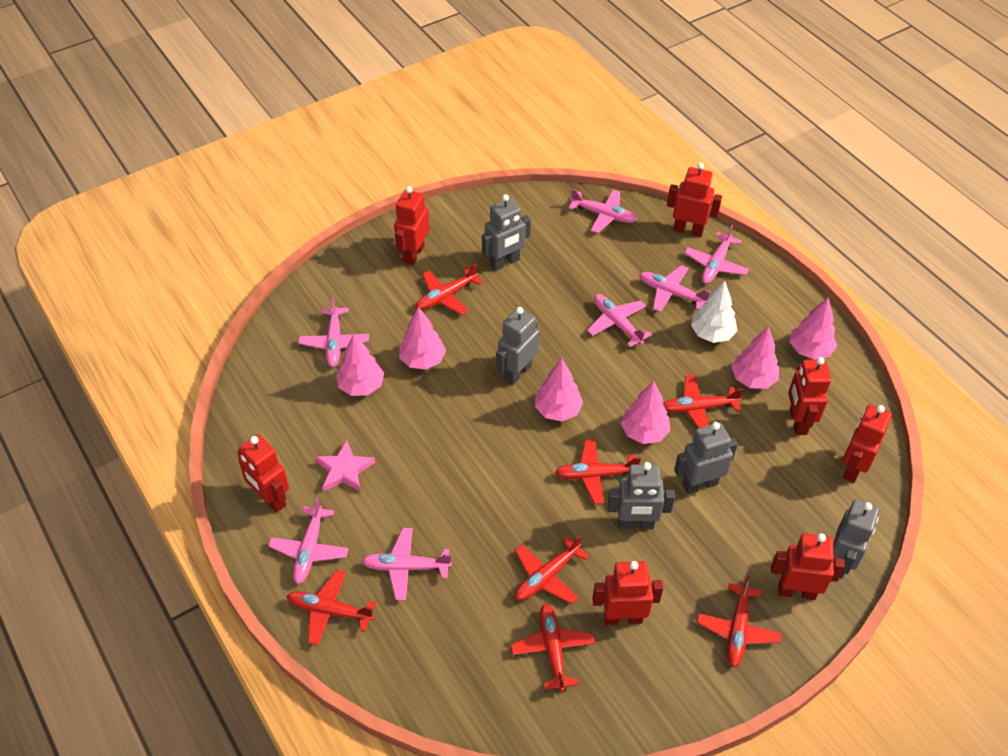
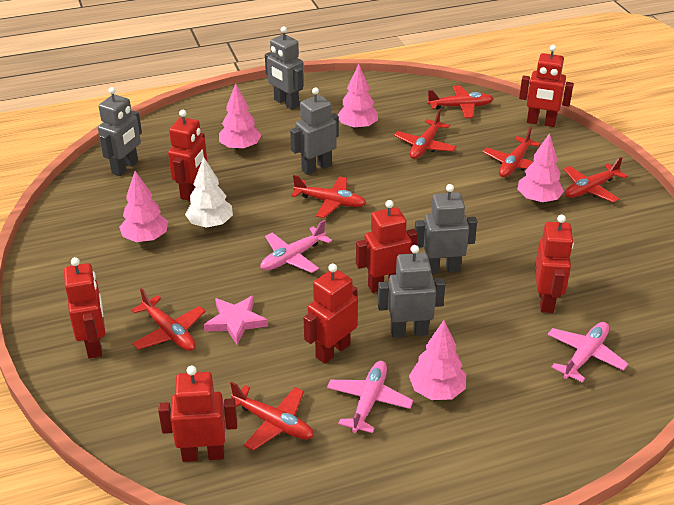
pink plane: [268,497,349,584] [298,297,369,367] [362,528,452,600] [569,189,637,233] [587,294,652,347] [639,265,711,312] [684,225,749,284] = 7 -> [260,220,332,273] [327,361,413,433] [547,322,628,382] = 3
pink tree: [336,333,384,396] [399,307,446,370] [535,359,583,421] [621,381,670,444] [731,327,779,389] [790,297,837,360] = 6 -> [119,171,168,242] [219,83,262,151] [338,64,378,130] [409,320,466,400] [517,133,564,203] = 5

